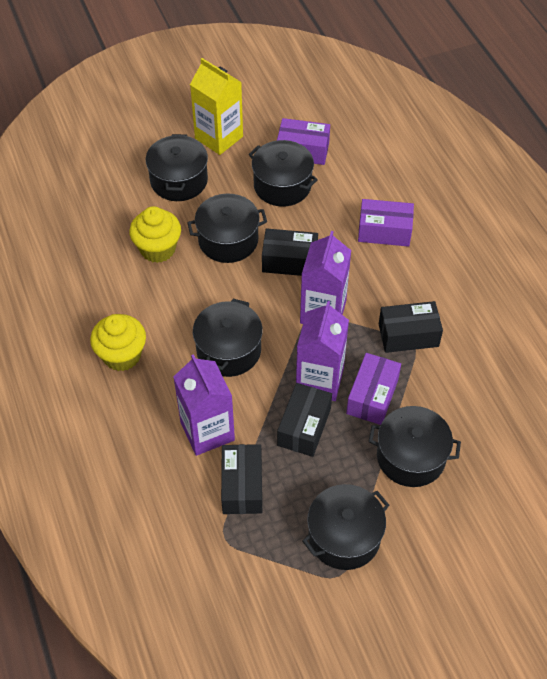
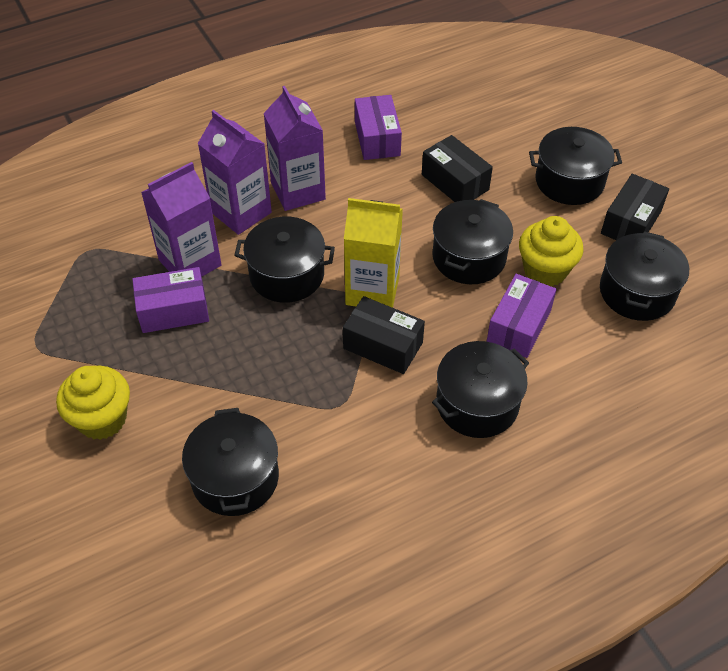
black box: [221,444,262,514] [262,228,318,276] [277,383,332,457] [379,301,443,353] = 4 -> [343,296,425,374] [422,135,493,202] [601,174,669,240] = 3

